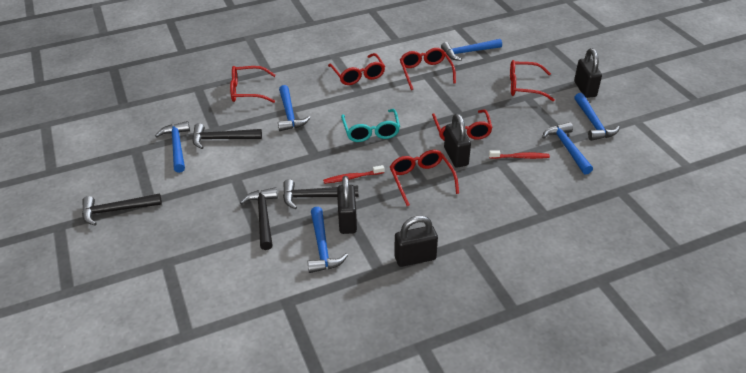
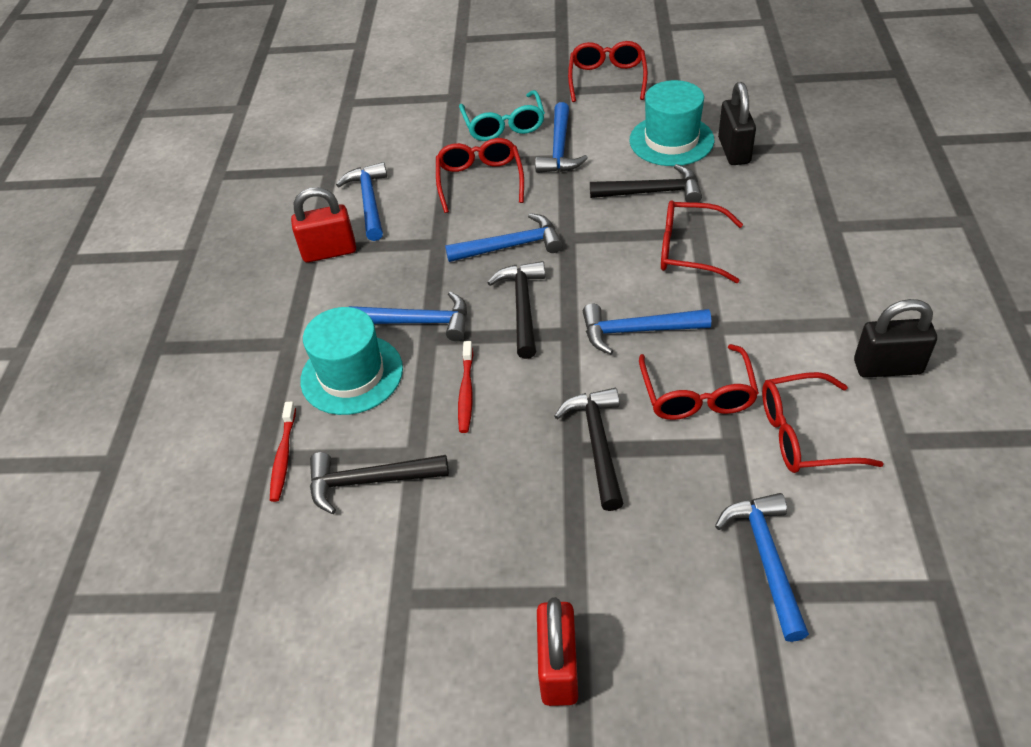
black padlock: [337,176,357,234] [394,215,438,267] [444,114,471,167] [574,48,602,98] = 4 -> [718,82,756,165] [854,299,937,378] = 2
red glasses: [230,66,276,103] [328,53,385,85] [390,150,459,206] [400,48,456,90] [432,110,493,140] [510,60,555,101] = 6 -> [436,138,524,213] [568,41,648,102] [639,344,759,420] [661,200,743,283] [762,372,883,473] = 5
red padlock: none = 0 -> [291,187,356,262] [537,597,578,706] = 2
turquoise hat: none = 0 -> [300,307,403,415] [629,80,714,166] = 2

